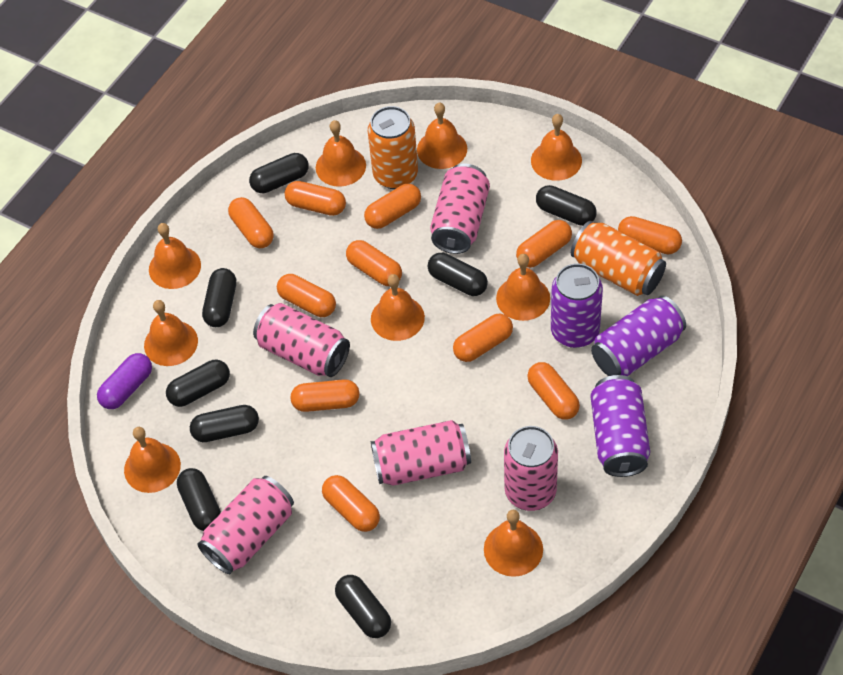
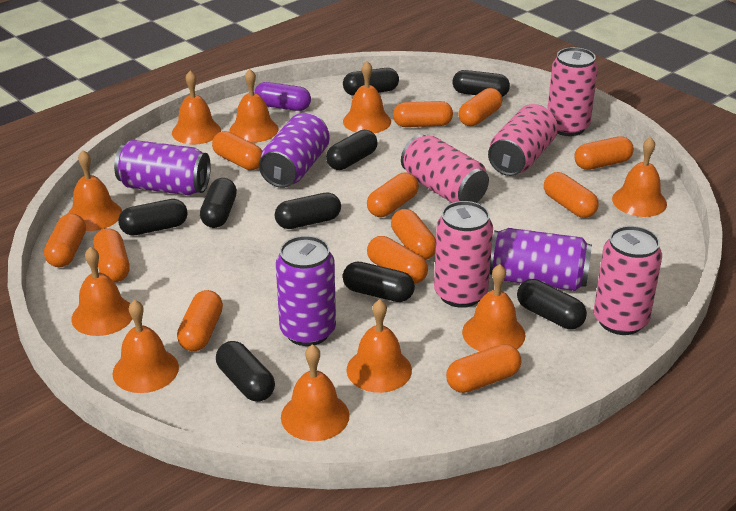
black capsule: [166,360,230,407] [177,468,221,531] [190,405,259,442] [202,268,236,327] [249,153,309,193] [335,575,391,638] [428,253,488,296] [536,185,597,226] = 8 -> [118,199,188,235] [200,178,237,228] [216,341,275,402] [275,193,341,229] [326,130,378,170] [343,68,399,96] [343,262,415,302] [452,70,510,97] [517,279,587,329] = 9
orange bell: [124,427,181,493] [144,300,198,366] [149,223,201,289] [316,120,366,187] [371,274,425,341] [417,103,467,169] [484,510,543,577] [496,254,550,321] [531,114,582,181] = 9 -> [68,150,122,231] [71,247,132,336] [113,300,179,393] [172,71,221,144] [229,69,279,143] [281,344,350,441] [343,61,391,133] [346,299,412,393] [462,264,525,351] [612,137,667,217] = 10
orange can: [368,106,418,189] [571,221,666,296] = 2 -> none = 0
orange capsule: [228,197,274,248] [277,274,336,317] [285,181,346,216] [291,379,360,412] [322,475,380,532] [346,240,402,286] [364,184,421,229] [453,314,513,362] [516,220,572,268] [527,362,580,420] [618,216,682,254] = 11 -> [44,213,86,267] [93,228,130,282] [177,290,223,351] [212,131,262,170] [367,173,419,217] [367,236,428,284] [391,209,436,260] [393,101,453,127] [446,344,521,393] [458,88,502,126] [544,172,599,218] [574,136,634,170] = 12
purple can: [551,263,603,348] [590,375,650,477] [591,296,686,376] = 3 -> [114,140,211,195] [259,113,330,188] [276,236,336,346] [489,228,592,291] = 4

